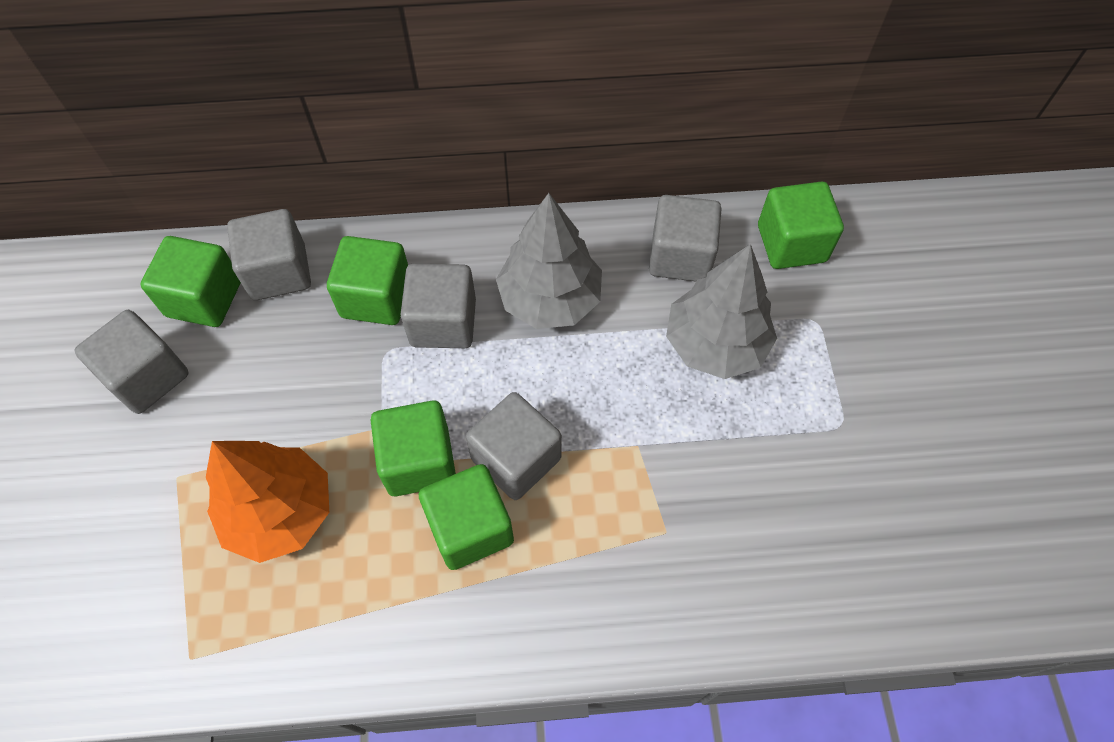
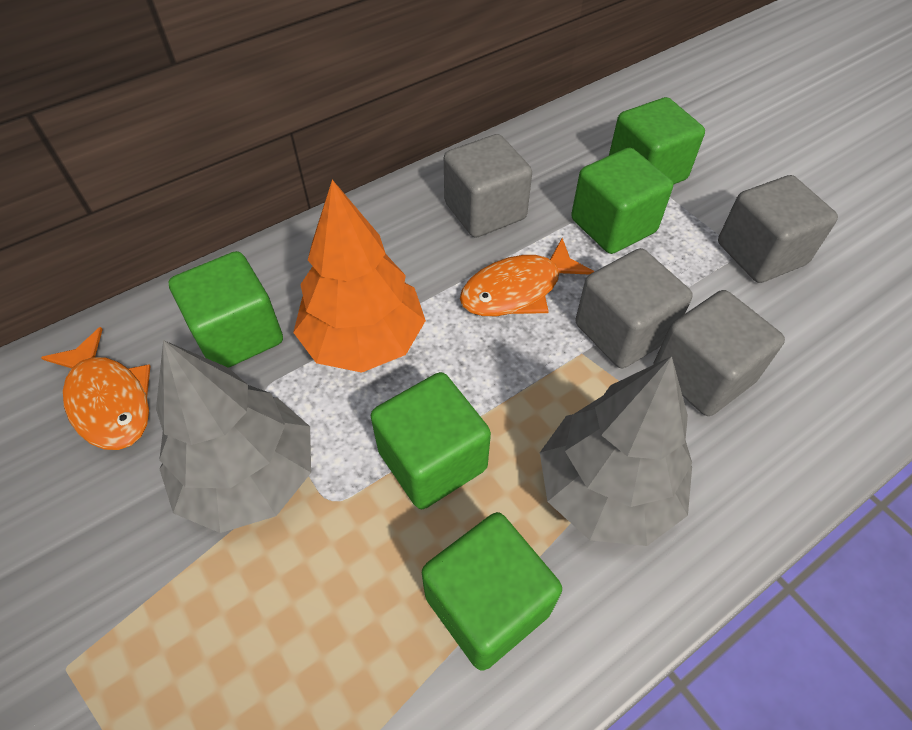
grey cube: [75,310,189,414] [227,209,311,301] [400,263,476,348] [466,392,562,500] [649,195,721,282] = 5 -> [444,134,532,238] [575,248,693,368] [653,290,785,416] [718,175,838,283] = 4
orange fish: none = 0 -> [41,327,150,450] [460,238,594,316] = 2

